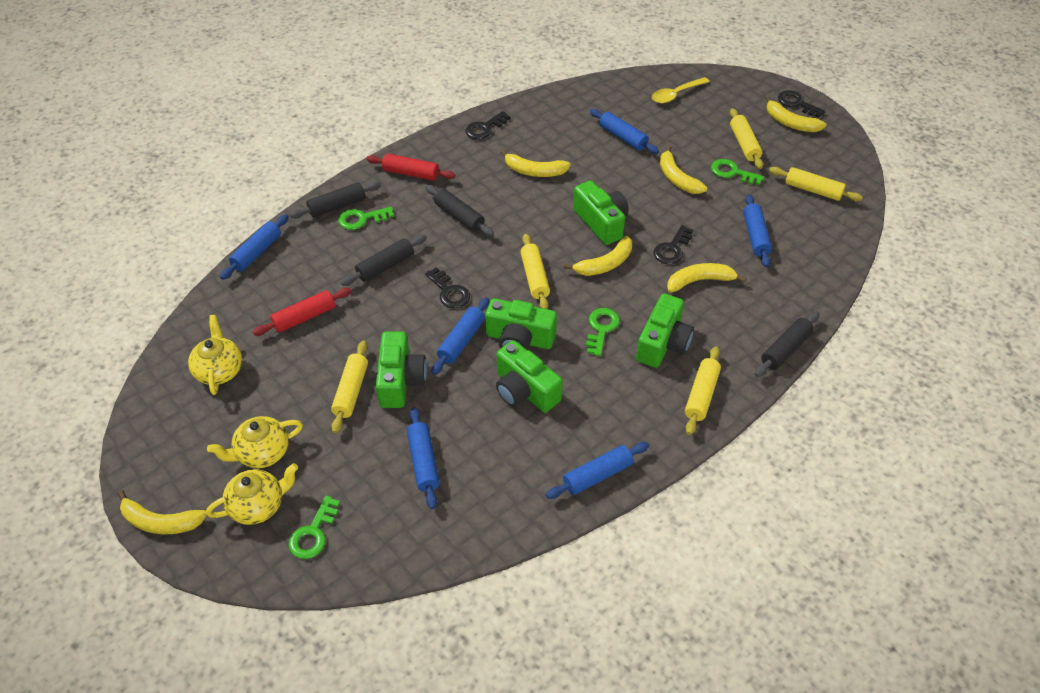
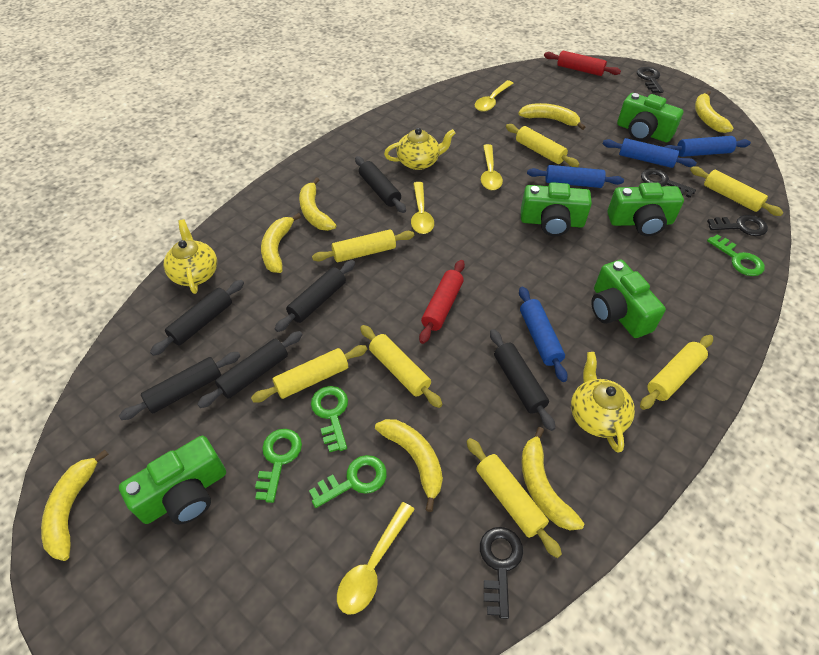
black rolling pin: [290,182,381,218] [341,235,427,286] [426,185,494,236] [755,311,819,377] = 4 -> [119,352,240,420] [150,280,244,356] [197,331,303,408] [275,260,355,332] [355,156,406,213] [490,329,555,431] = 6
blue rolling pin: [220,214,289,280] [407,407,440,509] [431,297,489,375] [546,442,649,499] [590,109,659,154] [743,195,772,267] = 6 -> [519,287,568,382] [527,165,624,188] [603,138,697,168] [665,136,751,157] = 4
yellow banana: [118,490,207,534] [500,149,571,177] [564,236,632,276] [660,145,707,194] [667,263,747,292] [765,96,826,132] = 6 -> [41,450,109,561] [261,213,301,273] [299,177,337,231] [375,419,443,512] [518,103,585,130] [521,427,584,531] [695,91,734,133] = 7
yellow rolling pin: [331,341,368,433] [521,234,550,309] [685,346,721,435] [730,108,763,169] [769,167,863,201] = 5 -> [251,345,367,403] [312,229,414,262] [360,325,443,408] [466,438,562,558] [506,124,579,167] [640,335,713,410] [690,166,784,216] = 7
yellow spoon: [652,77,710,103] = 1 -> [337,502,415,615] [411,182,434,234] [475,80,514,112] [481,144,503,190] = 4

